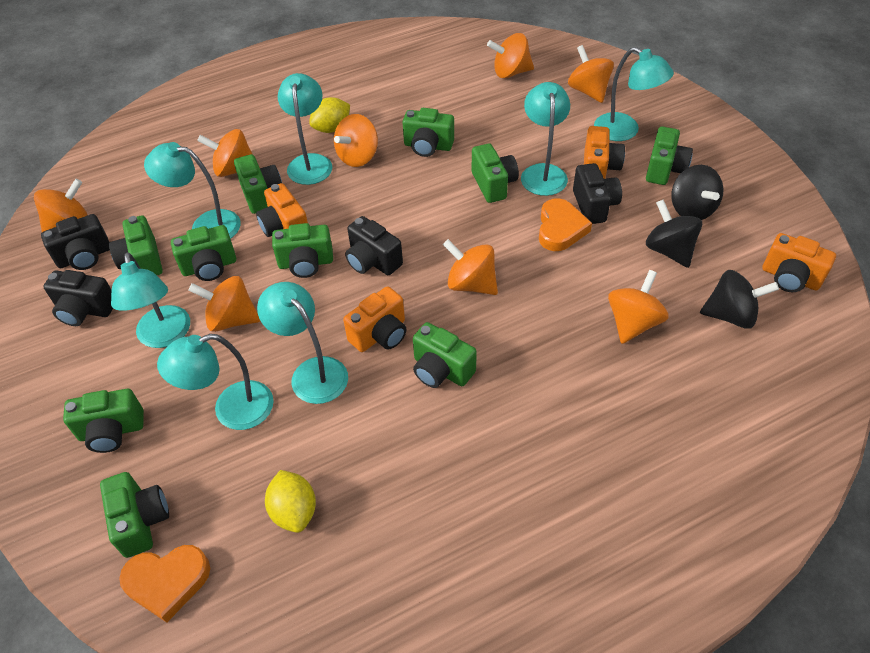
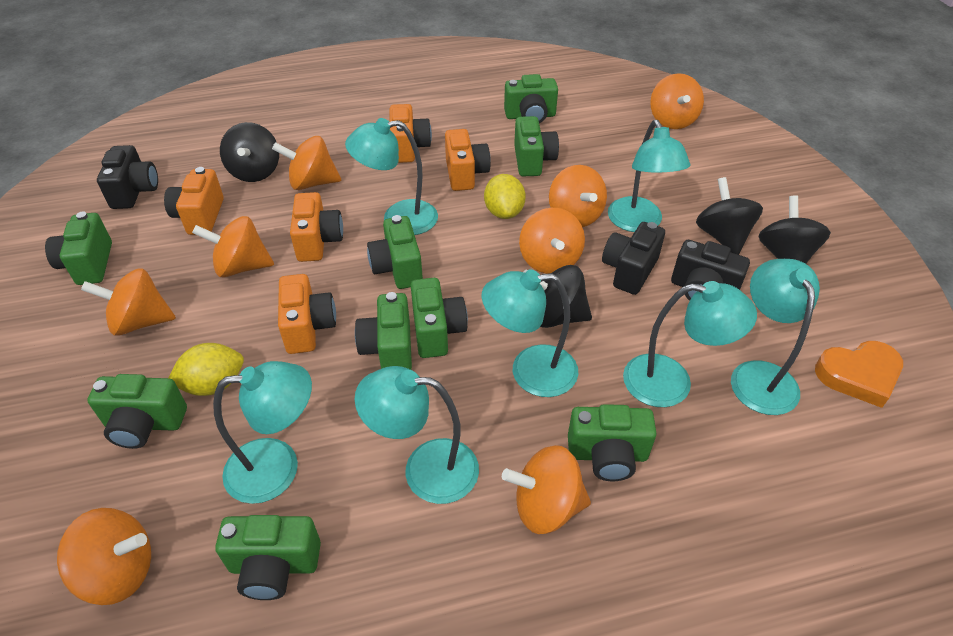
black camera: [41,214,110,270] [43,270,113,326] [345,216,403,275] [573,163,622,224] = 4 -> [97,145,158,209] [602,222,665,295] [671,240,750,301] = 3
black spinning top: [646,200,702,268] [671,165,723,220] [700,270,779,329] = 3 -> [220,122,279,182] [524,265,592,328] [696,177,763,255] [759,195,831,264] = 4
green camera: [63,389,144,453] [100,472,169,558] [109,215,163,275] [171,225,236,281] [234,154,282,214] [272,223,333,278] [402,108,454,157] [413,322,477,388] [472,144,519,203] [646,127,693,185] = 10 -> [45,211,112,285] [87,374,187,449] [215,515,321,600] [355,292,412,370] [367,215,423,289] [411,278,468,358] [504,74,558,123] [514,116,559,176] [568,404,657,481] = 9
orange camera: [256,183,308,237] [343,286,406,352] [584,126,625,179] [762,233,836,292] = 4 -> [164,167,224,235] [278,274,336,354] [290,192,343,262] [389,104,432,163] [445,129,491,191] = 5
orange heart: [119,545,210,623] [539,198,592,251] = 2 -> [815,341,903,408] = 1

